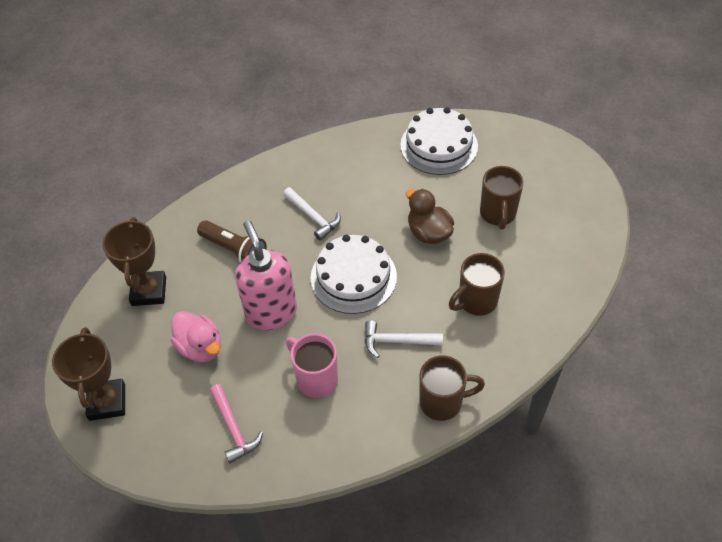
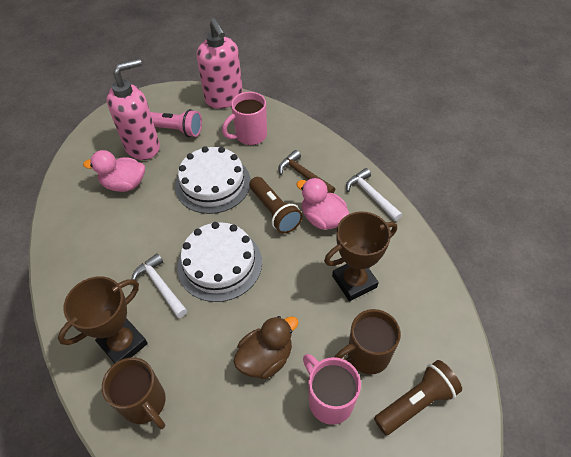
brown flashlight: [197,220,267,262] = 1 -> [249,177,303,234] [374,360,462,435] = 2
brown hammer: none = 0 -> [278,150,335,193] = 1
brown mug: [419,355,485,421] [449,253,505,316] [480,166,524,230] = 3 -> [102,357,166,429] [335,309,401,375] = 2
pink duck: [170,311,221,362] = 1 -> [83,150,145,192] [296,178,349,230] = 2
pink flashlight: none = 0 -> [150,109,202,137] = 1
pink hammer: [210,384,263,463] = 1 -> none = 0
pink mug: [286,333,338,398] = 1 -> [222,92,267,145] [303,354,361,425] = 2
pink soap dispenser: [235,220,297,330] = 1 -> [107,59,160,160] [197,18,243,109] = 2

